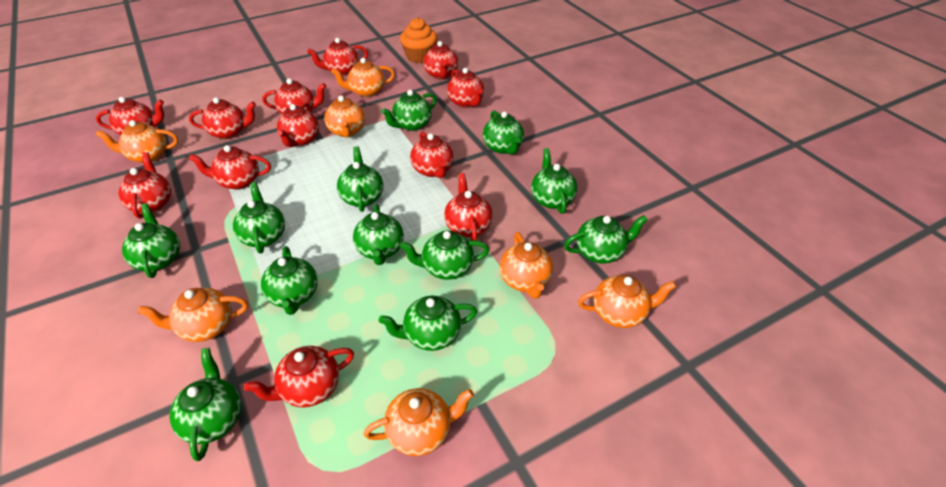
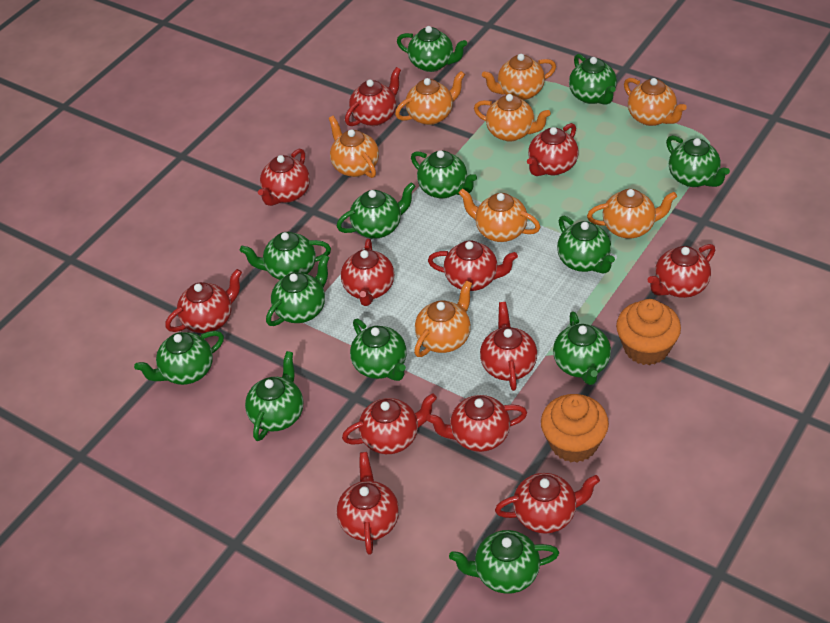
green teapot: [122,203,180,278] [169,348,241,461] [233,182,285,254] [261,246,318,315] [337,147,383,212] [353,204,404,265] [379,296,477,351] [381,90,437,131] [400,231,489,280] [483,110,524,155] [531,148,577,214] [564,215,648,264] = 12 -> [134,331,224,385] [240,232,331,280] [245,351,303,441] [266,254,330,326] [337,182,415,239] [350,319,407,381] [397,26,467,72] [411,150,477,199] [449,530,559,594] [553,311,611,385] [557,216,615,274] [569,54,617,105] [666,135,730,187] = 13
orange cupcake: [400,18,437,63] = 1 -> [541,394,609,462] [616,299,681,365] = 2
orange teapot: [96,120,178,163] [138,288,248,342] [324,95,365,138] [331,58,395,97] [364,388,474,456] [500,232,553,299] [578,275,676,328] = 7 -> [329,116,379,178] [395,71,465,125] [414,280,472,357] [459,188,540,242] [474,94,551,141] [482,54,556,100] [587,189,677,238] [624,78,687,126] = 8

